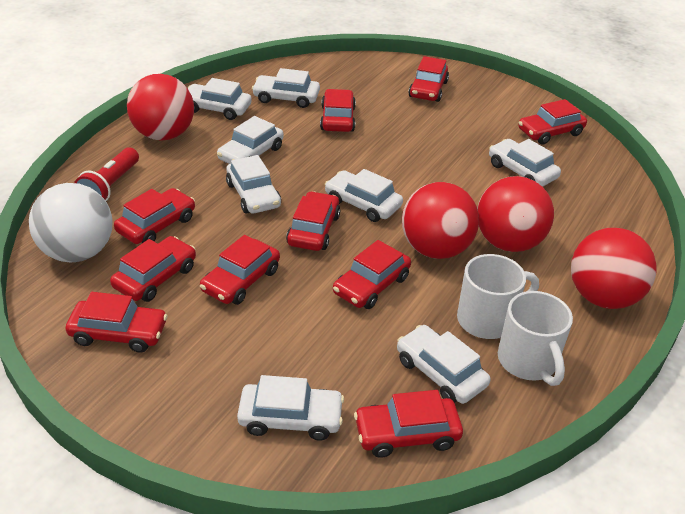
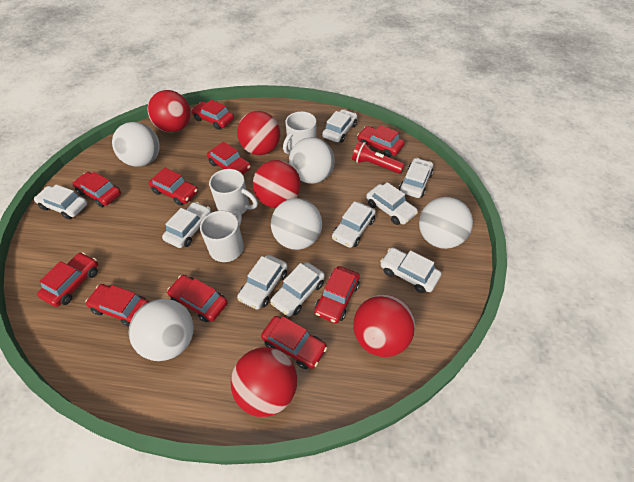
red ball: [127,74,194,141] [402,182,479,259] [477,176,554,252] [571,228,657,309] = 4 -> [147,90,191,133] [231,347,297,417] [237,111,280,155] [253,160,301,208] [353,295,415,357] = 5
white ball: [29,183,113,262] = 1 -> [112,122,160,167] [128,299,194,361] [271,198,322,250] [289,137,335,184] [419,197,473,249] = 5
white car: [188,78,252,120] [217,116,283,164] [226,155,281,213] [237,375,344,441] [252,68,320,108] [325,169,403,222] [397,325,491,404] [489,139,561,187] = 8 -> [34,185,88,219] [162,202,211,248] [237,255,288,310] [270,262,325,317] [322,109,357,143] [332,201,376,248] [366,182,418,225] [380,248,441,293] [399,158,433,198] = 9
white mug: [457,254,539,339] [498,291,573,386] = 2 -> [200,210,244,262] [209,169,258,217] [283,111,317,154] = 3

